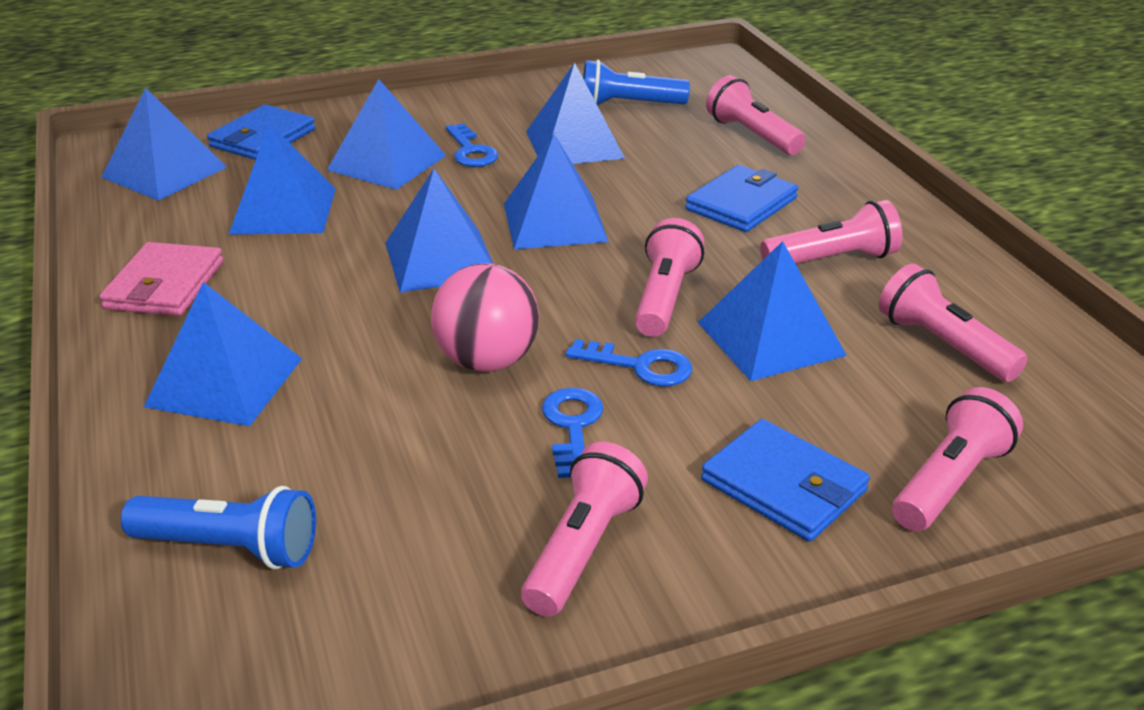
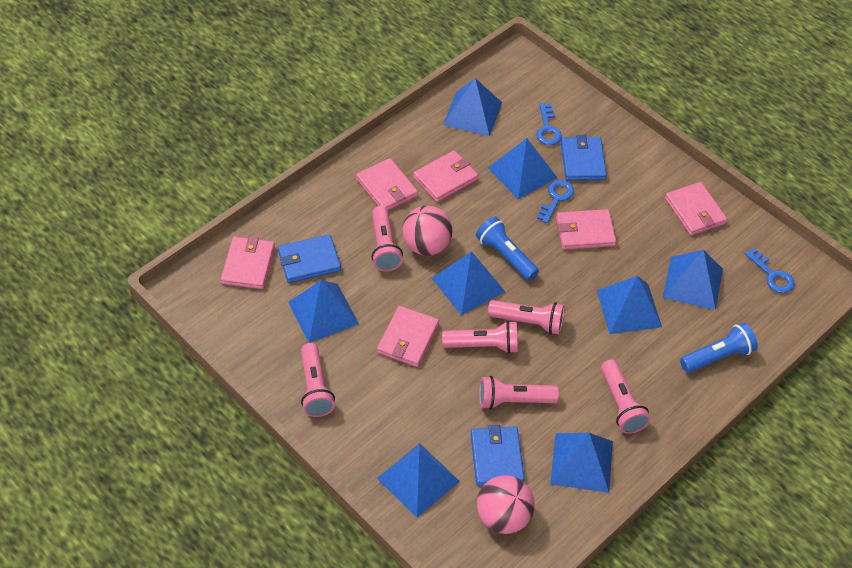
pink ball: [431,263,539,372] = 1 -> [402,206,452,256] [477,475,535,534] = 2
pink wallet: [99,242,223,316] = 1 -> [221,236,275,289] [356,158,418,210] [377,306,439,367] [413,150,478,202] [556,209,616,250] [665,182,727,236] = 6

